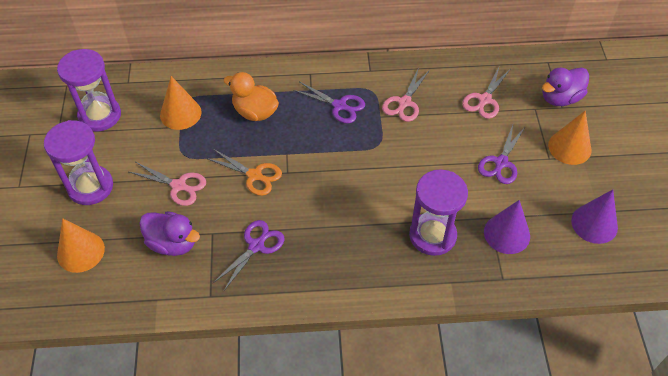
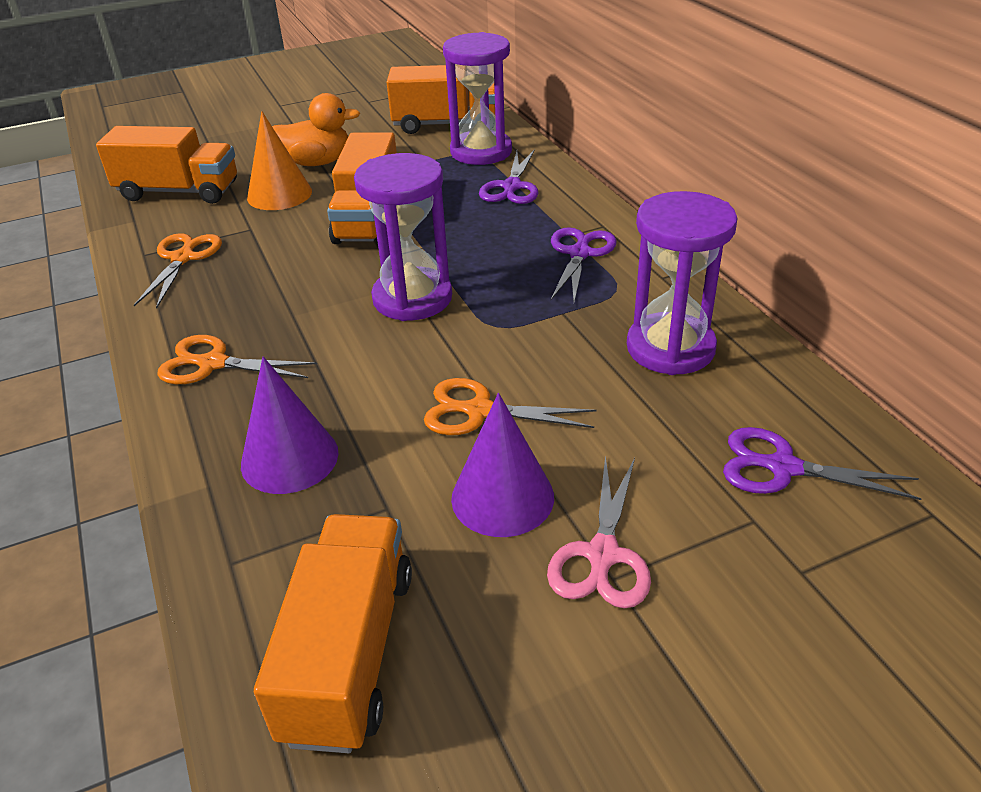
orange cone: [57,218,105,273] [160,76,202,130] [548,111,591,165] = 3 -> [247,111,312,210] = 1
orange scissors: [206,149,282,196] = 1 -> [134,233,222,309] [157,335,317,384] [424,378,597,435] = 3
orange truck: none = 0 -> [96,126,237,204] [254,514,412,753] [327,132,397,244] [386,65,495,134] = 4
pink scissors: [129,162,206,206] [382,67,430,122] [462,65,510,119] = 3 -> [547,455,651,609] = 1
purple duck: [139,211,200,256] [542,68,589,106] = 2 -> none = 0

